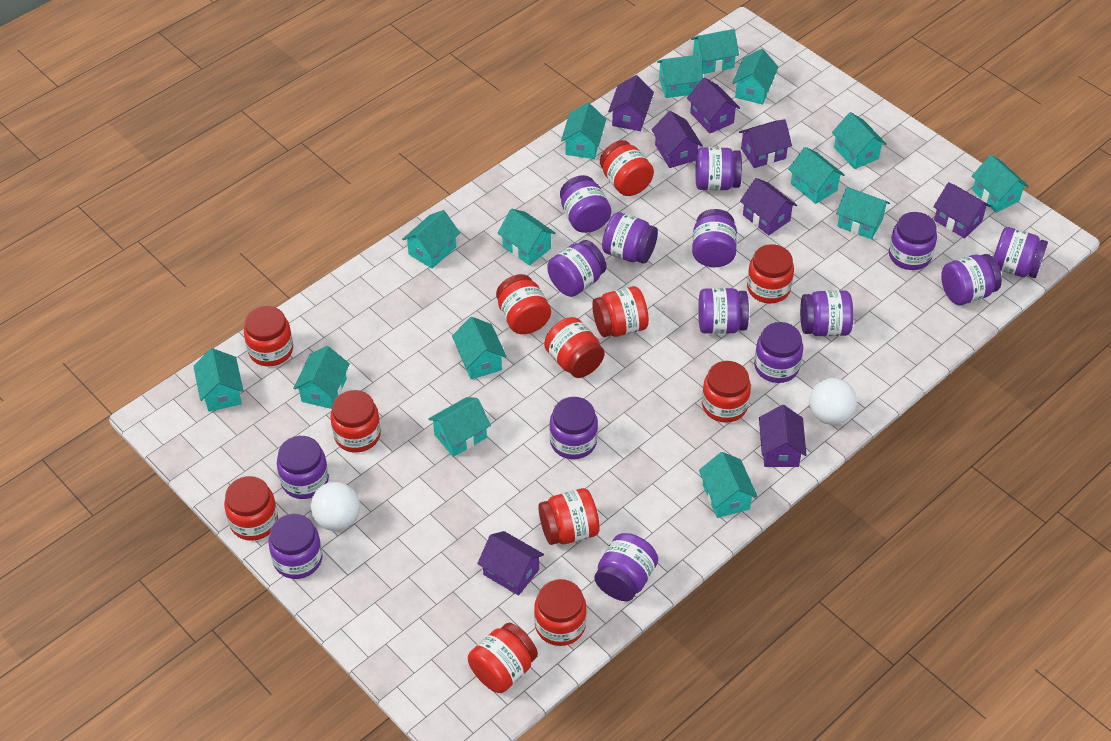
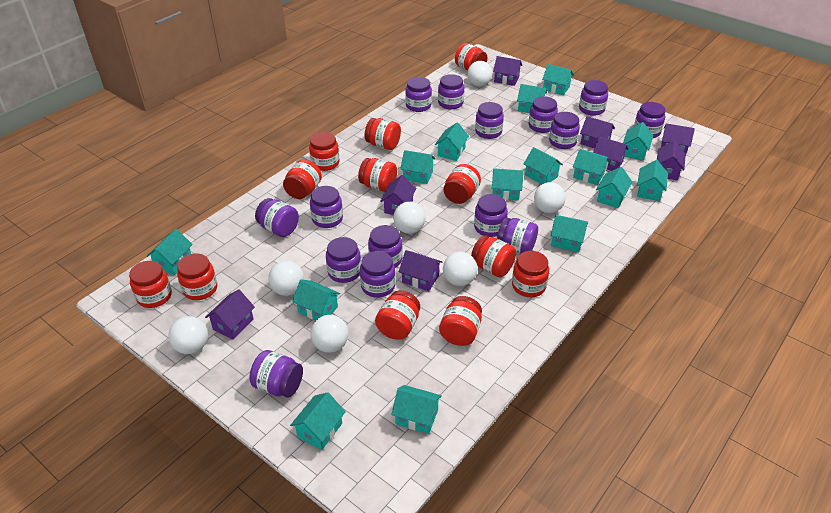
white ball: [311,482,360,531] [809,378,857,425] = 2 -> [168,316,208,354] [268,261,304,296] [310,315,348,353] [393,202,425,234] [443,252,477,286] [467,61,493,86] [534,182,566,213] = 7

